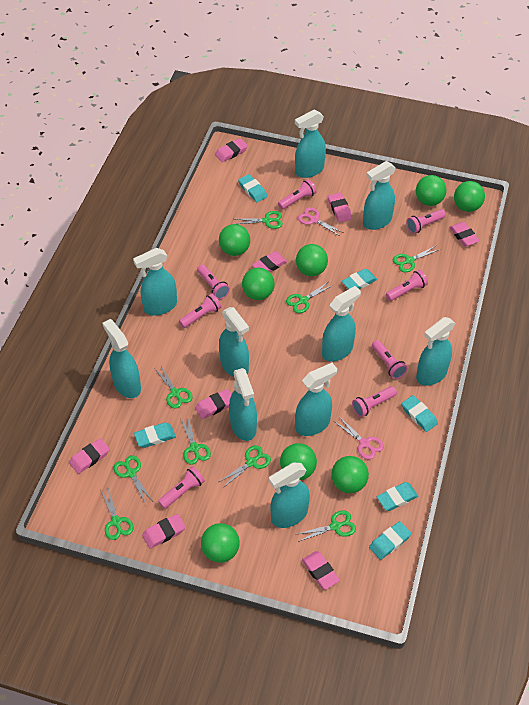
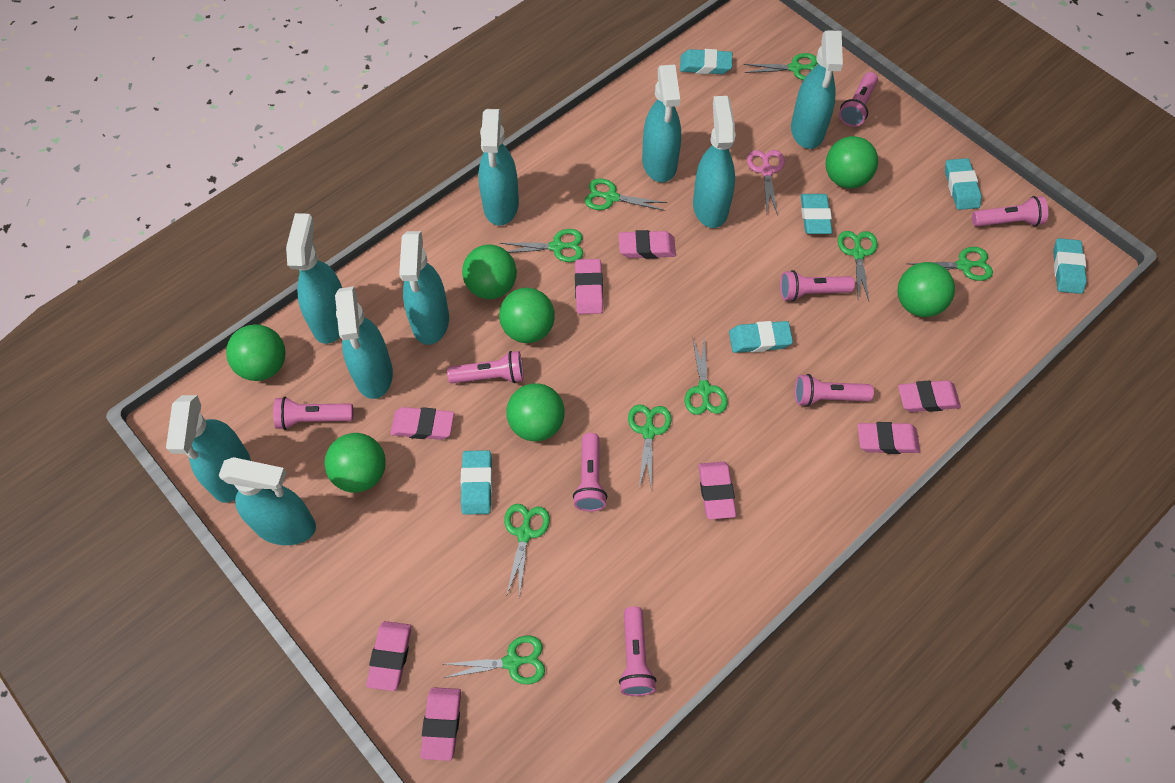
green ball: [201,523,240,563] [219,224,250,256] [242,267,275,300] [280,443,317,480] [296,244,328,276] [331,456,369,493] [416,175,447,206] [454,181,485,212] = 8 -> [226,324,286,381] [324,433,386,493] [462,245,517,299] [499,288,555,343] [506,383,565,441] [825,136,878,188] [898,262,955,317] = 7
pink scissors: [298,207,344,236] [335,417,384,460] = 2 -> [747,150,785,215] = 1
turquoise spray bottle: [102,319,141,398] [133,248,177,316] [219,307,249,377] [229,368,257,441] [269,463,310,528] [295,109,326,178] [295,363,337,436] [322,286,361,362] [363,161,396,230] [416,317,456,386] = 10 -> [166,395,251,503] [218,457,316,545] [286,213,342,344] [335,286,393,399] [399,231,449,345] [479,109,519,226] [642,65,681,182] [693,96,735,228] [791,30,843,149] = 9

